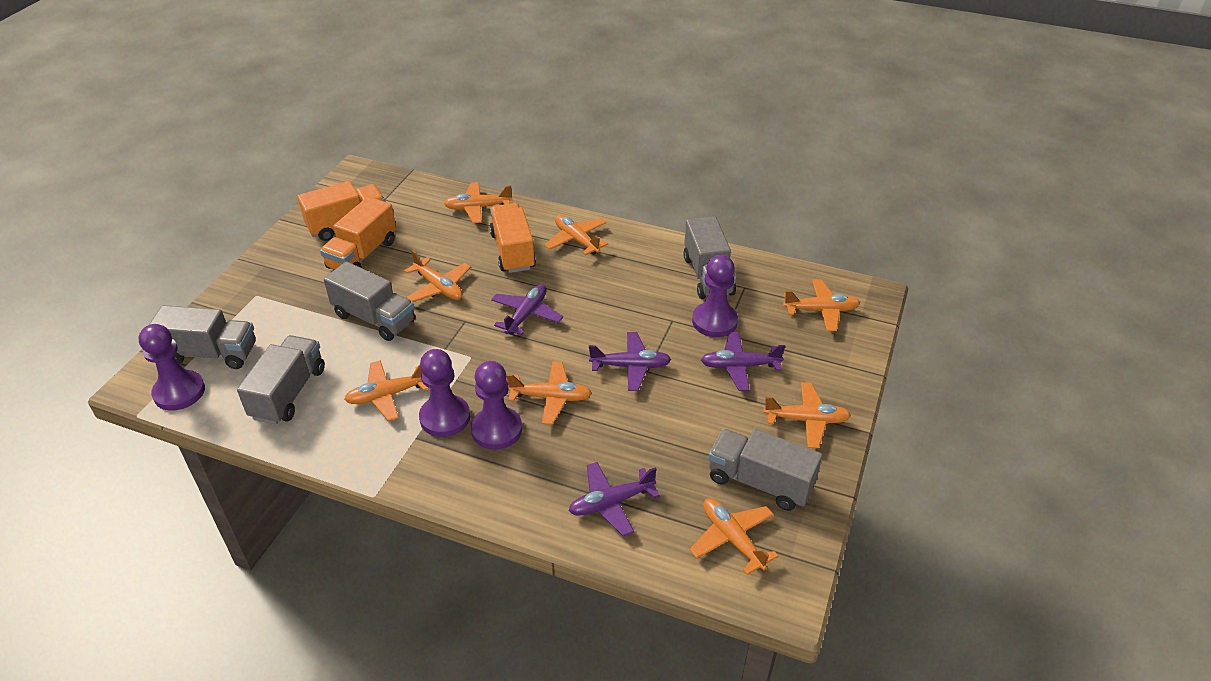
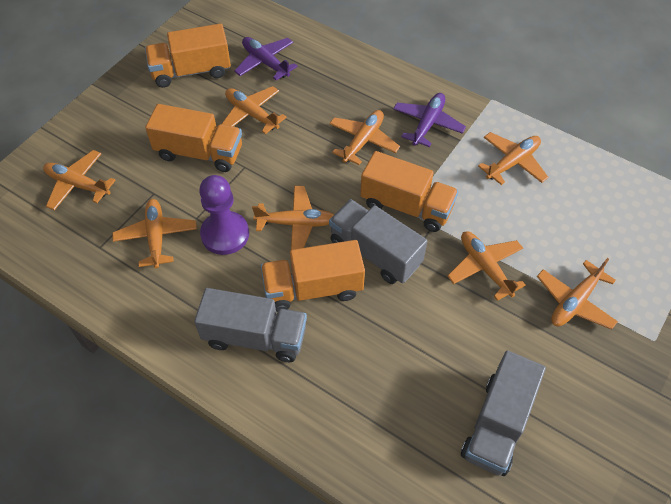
grey truck: [149,305,256,369] [237,335,325,425] [324,261,415,341] [683,216,736,299] [708,429,822,511] = 5 -> [194,288,307,362] [329,199,427,284] [461,351,546,476] = 3
orange truck: [297,181,385,241] [320,197,396,270] [489,203,536,273] = 3 -> [145,24,231,88] [145,104,242,172] [261,240,365,312] [360,151,459,232] = 4
purple pawn: [139,324,205,411] [419,349,470,437] [471,361,522,450] [692,255,738,337] = 4 -> [199,175,249,255] = 1
purple plane: [491,284,563,335] [569,462,660,536] [589,332,671,391] [701,332,785,391] = 4 -> [234,37,298,80] [393,93,466,147] = 2

